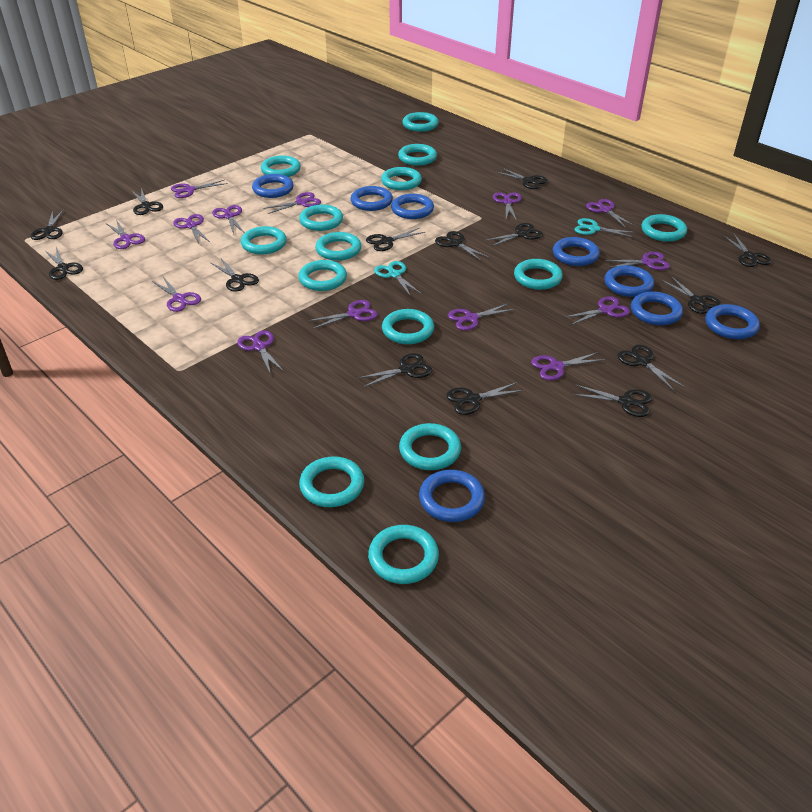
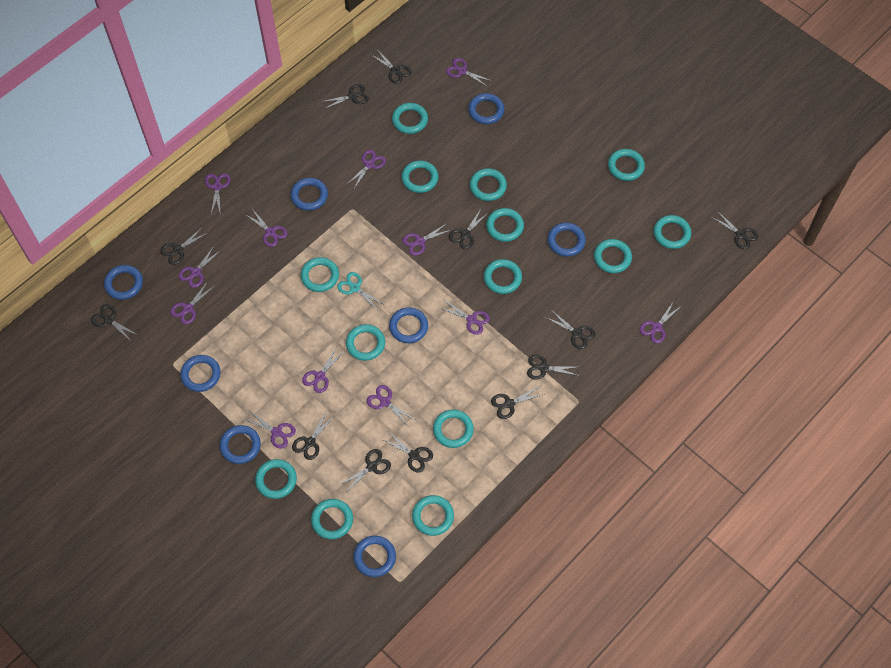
black scissors: [30,209,64,240] [45,247,83,280] [131,188,163,215] [210,259,259,292] [358,353,432,387] [366,228,425,251] [435,231,490,261] [446,382,524,415] [484,223,543,246] [496,168,548,189] [572,384,652,417] [618,345,684,391] [661,276,722,314] [723,233,772,267] = 14 -> [91,304,138,342] [160,227,208,265] [292,412,334,460] [321,84,369,109] [339,449,391,492] [370,51,411,84] [382,432,433,473] [449,209,488,249] [491,386,545,419] [527,355,580,380] [545,310,595,349] [711,211,758,249] = 12
purple scissors: [106,220,145,249] [152,277,201,312] [171,180,228,198] [173,214,210,244] [212,205,244,235] [237,330,284,375] [263,192,321,214] [308,300,378,329] [448,303,516,330] [493,192,522,221] [531,352,605,380] [563,296,630,325] [586,199,635,228] [604,252,670,270] = 14 -> [170,281,213,324] [178,245,221,288] [205,173,230,215] [244,411,296,449] [245,209,288,247] [302,348,344,393] [346,150,386,190] [367,385,416,426] [402,223,451,256] [438,300,490,335] [446,58,492,87] [640,301,680,344] = 12
turquoise scissors: [374,261,422,297] [574,218,636,237] = 2 -> [337,272,385,311] = 1

